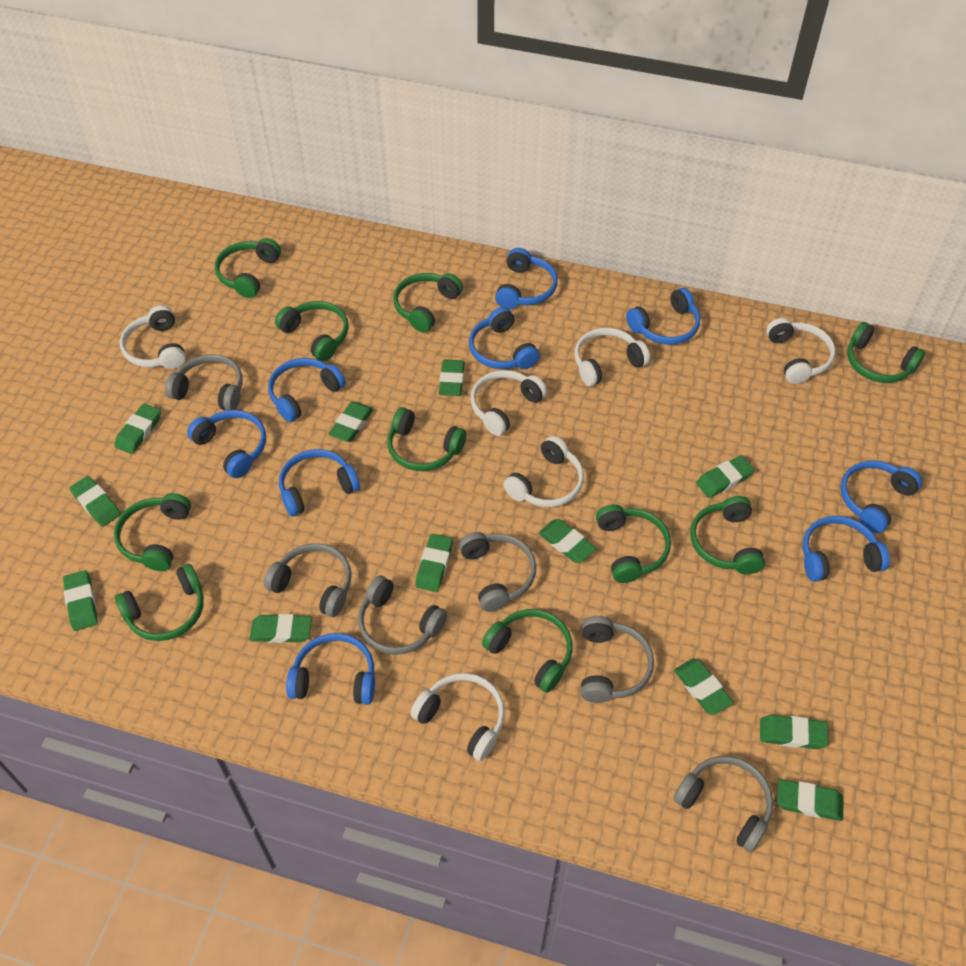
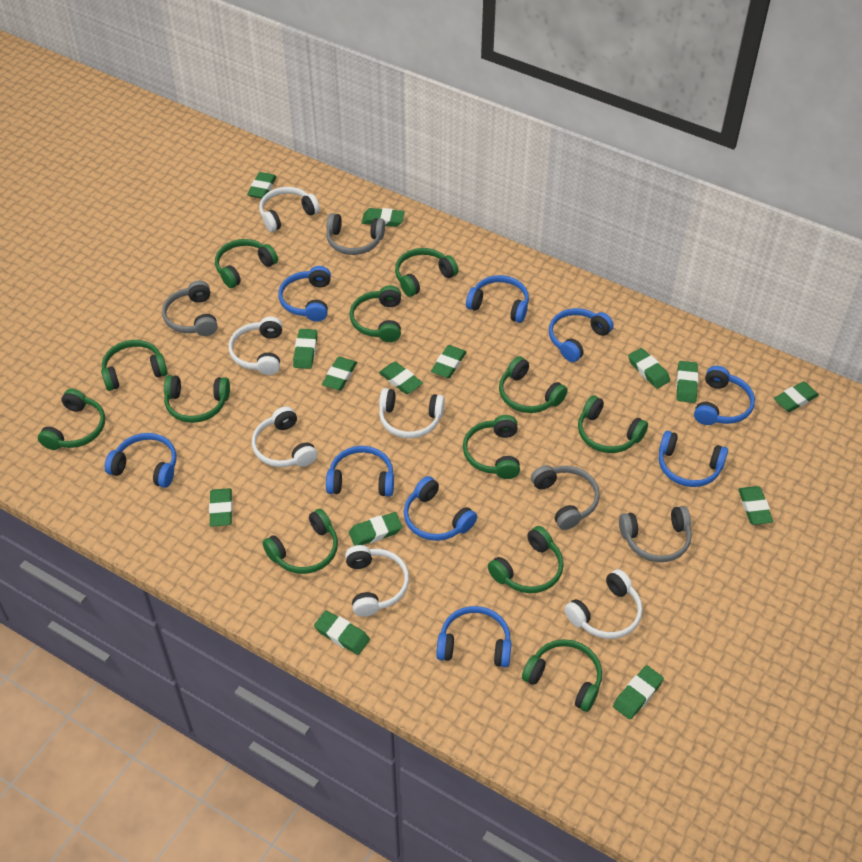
green eraser: [63,570,98,631] [69,476,121,527] [115,403,161,454] [250,614,312,643] [329,401,373,442] [415,534,453,592] [439,360,465,396] [539,519,596,563] [674,659,733,715] [696,455,755,498] [760,715,829,749] [777,779,844,821] = 12 -> [209,488,232,527] [247,172,277,199] [293,329,317,369] [314,610,370,655] [322,357,357,390] [349,512,402,546] [362,208,405,227] [379,362,423,394] [431,345,466,378] [613,665,664,720] [628,348,670,389] [676,361,698,403] [738,486,773,525] [774,381,819,412] = 14
green headphones: [114,493,191,571] [115,564,204,641] [215,238,281,298] [275,301,349,361] [387,407,466,471] [393,273,463,332] [482,609,573,693] [596,504,671,583] [690,496,765,574] [847,322,925,383] = 10 -> [38,389,105,450] [101,340,168,391] [164,375,230,423] [215,239,278,288] [263,509,338,574] [350,285,401,342] [395,248,458,297] [463,415,520,479] [488,526,564,593] [499,356,568,413] [522,639,602,712] [578,395,648,453] = 12
grey headphones: [165,354,243,410] [264,543,352,617] [358,576,447,655] [459,532,537,612] [581,616,654,703] [673,756,773,852] = 6 -> [162,280,218,336] [326,213,385,255] [531,465,600,530] [619,506,692,562] = 4

